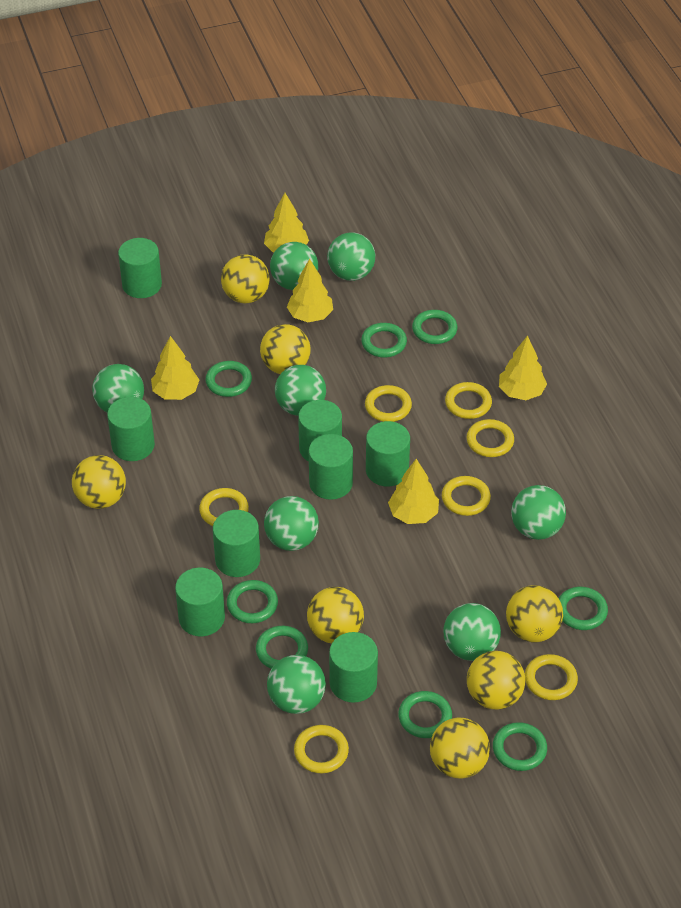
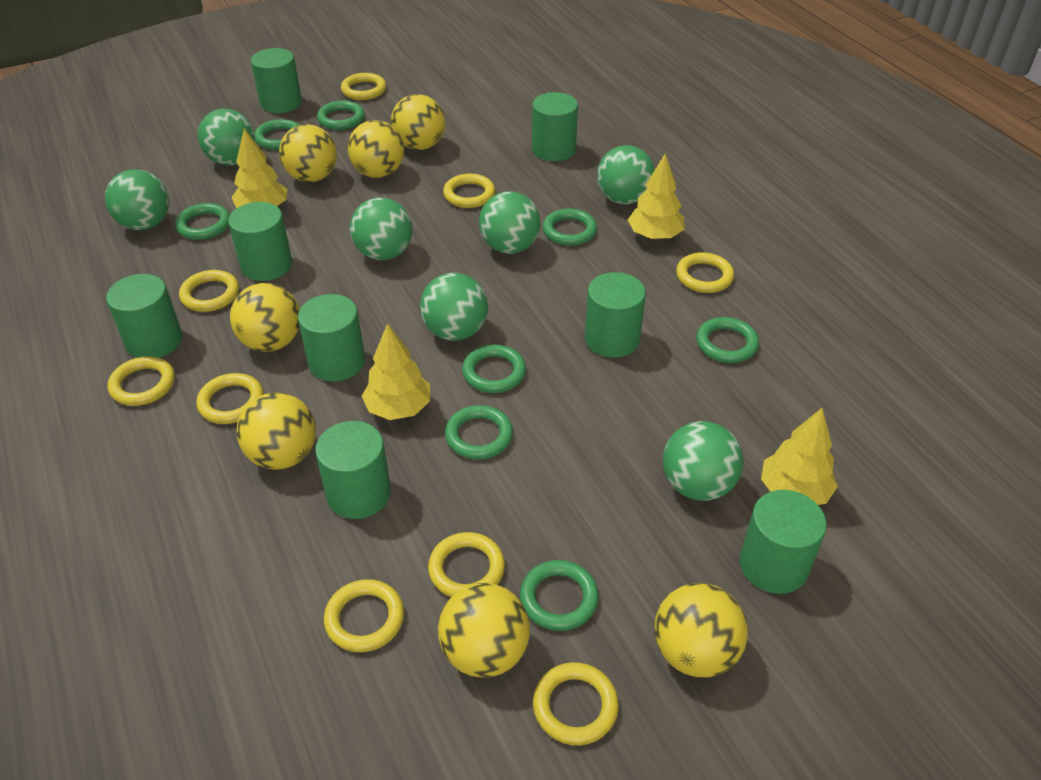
green ball: [92,364,144,412] [264,496,319,551] [267,655,326,714] [270,242,318,290] [275,365,326,416] [327,232,375,281] [443,603,501,661] [511,485,566,540] = 8 -> [105,169,169,230] [198,109,255,165] [350,198,412,260] [420,273,488,341] [479,191,541,254] [597,145,655,205] [663,421,744,501] = 7
yellow ring: [199,488,249,526] [294,725,349,773] [365,385,412,422] [442,476,491,516] [445,382,492,419] [467,419,514,457] [525,654,578,700] = 7 -> [108,356,175,406] [179,270,239,312] [196,373,264,424] [324,579,404,652] [341,73,386,100] [428,532,505,597] [443,174,495,208] [533,662,619,745] [676,252,734,293] = 9
yellow tree: [151,336,199,400] [264,193,309,252] [287,259,333,322] [388,459,439,524] [499,335,547,400] = 5 -> [231,128,287,208] [362,323,430,420] [628,153,684,240] [761,408,838,505] = 4

